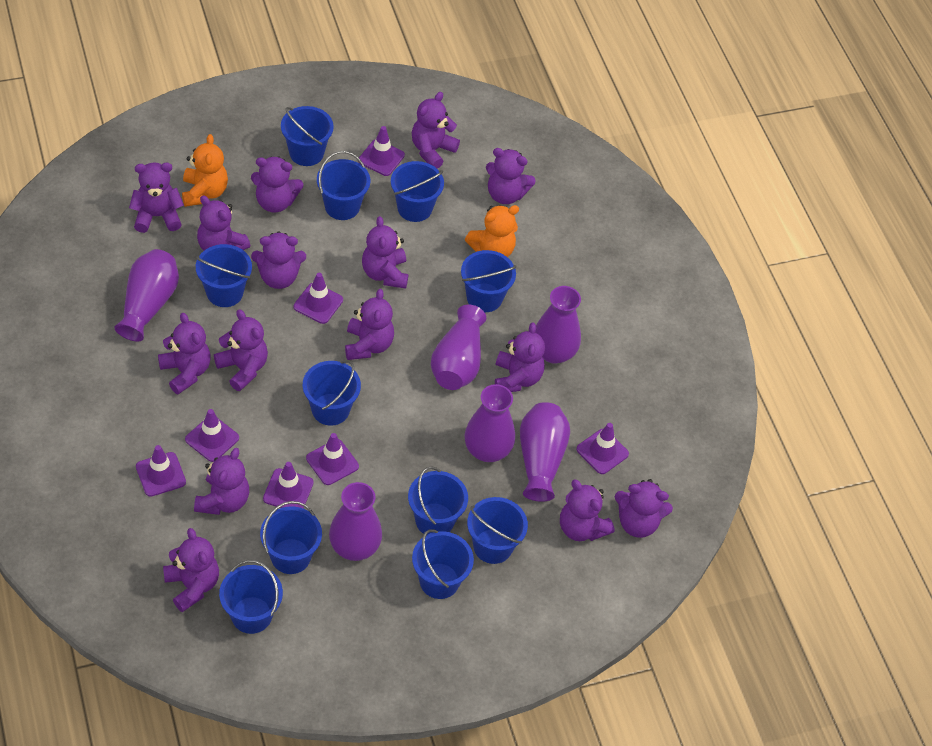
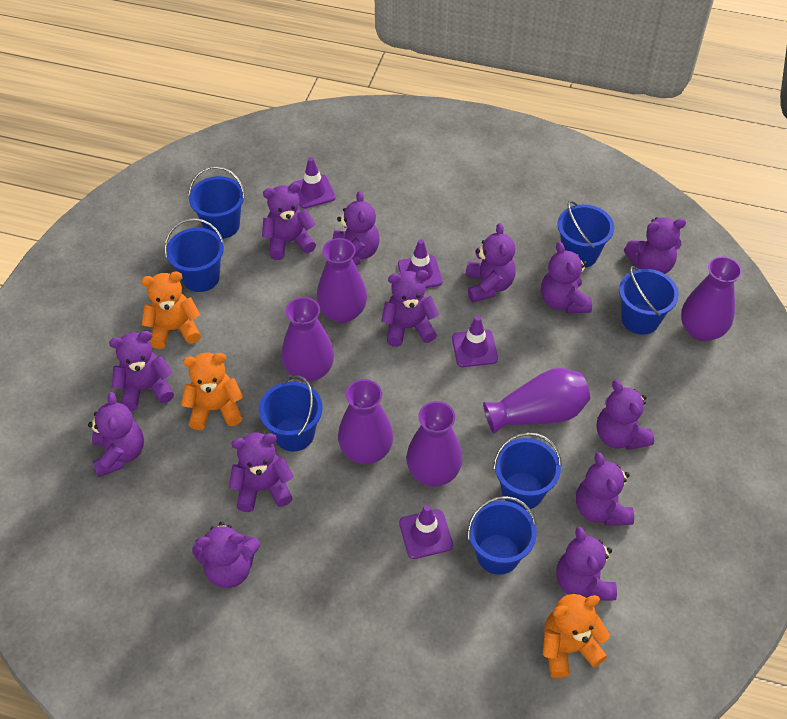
blue bucket: [196,244,252,307] [219,560,283,634] [260,501,322,574] [281,106,334,166] [303,360,361,426] [317,151,370,220] [391,161,444,222] [408,466,468,535] [412,529,474,599] [461,250,517,312] [467,497,528,564] = 11 -> [165,218,224,292] [188,166,245,239] [259,375,323,451] [468,496,537,575] [493,432,562,510] [558,201,614,268] [619,266,679,335] = 7
orange teddy bear: [182,134,228,207] [465,205,519,257] = 2 -> [141,271,201,349] [181,353,243,430] [543,594,610,678] = 3
purple teddy bear: [129,162,184,233] [158,313,210,394] [163,528,219,612] [194,448,249,515] [197,195,250,251] [214,309,268,391] [251,156,303,213] [251,231,306,289] [345,289,394,360] [362,216,408,289] [412,92,460,169] [486,148,536,204] [495,322,545,392] [560,480,614,541] [615,479,673,538] = 15 -> [88,392,144,477] [109,331,174,411] [192,522,260,588] [229,433,293,512] [262,182,316,260] [333,191,380,265] [381,270,439,347] [466,223,516,302] [541,242,592,313] [556,526,617,601] [576,452,634,526] [597,380,654,450] [624,217,686,274] = 13
purple traffic cone: [136,445,186,497] [185,409,239,462] [263,462,314,509] [294,273,343,324] [306,433,359,485] [358,126,405,176] [576,423,629,474] = 7 -> [293,157,336,209] [398,239,443,288] [399,505,453,559] [452,316,498,367] = 4

